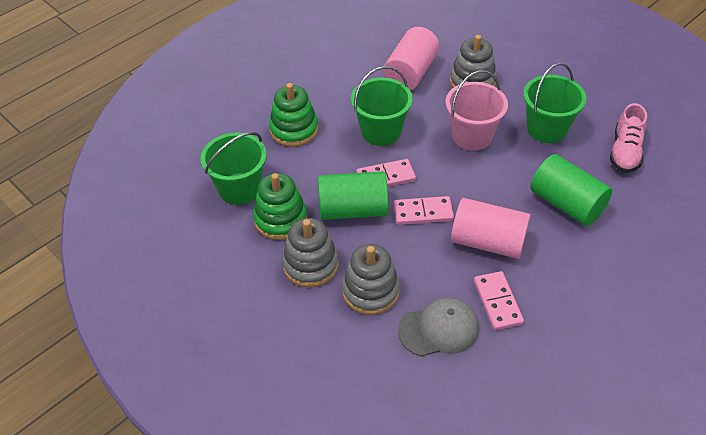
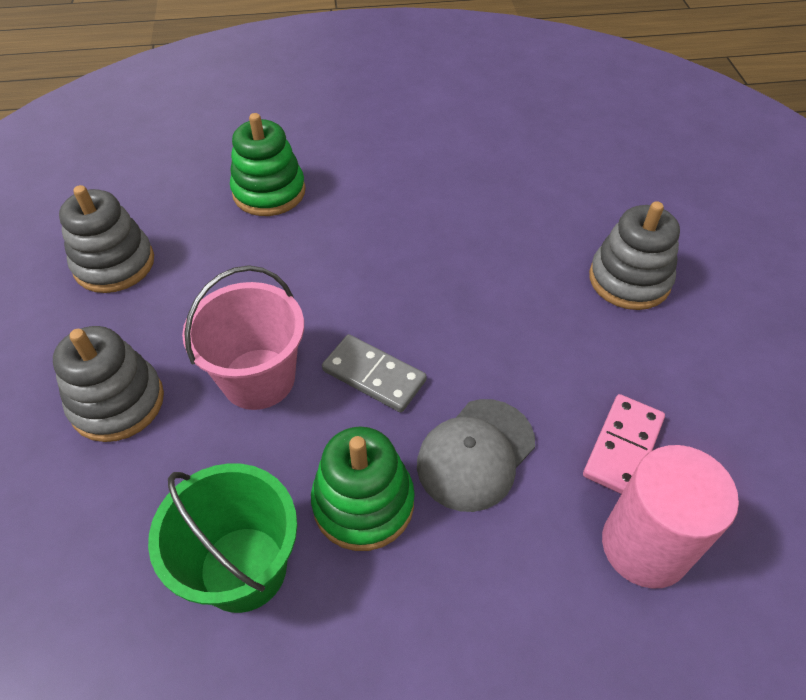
green bucket: [200,132,267,205] [351,66,413,146] [523,63,586,143] = 3 -> [148,463,297,613] = 1
green cylinder: [318,171,388,220] [530,154,612,226] = 2 -> none = 0
grey domino: none = 0 -> [322,334,427,412] = 1
pink cylinder: [383,27,439,90] [451,198,530,259] = 2 -> [602,445,739,589] = 1
pink domino: [356,159,416,187] [394,196,454,225] [474,271,524,330] = 3 -> [583,394,665,494] = 1
pink shoe: [610,103,647,173] = 1 -> none = 0

